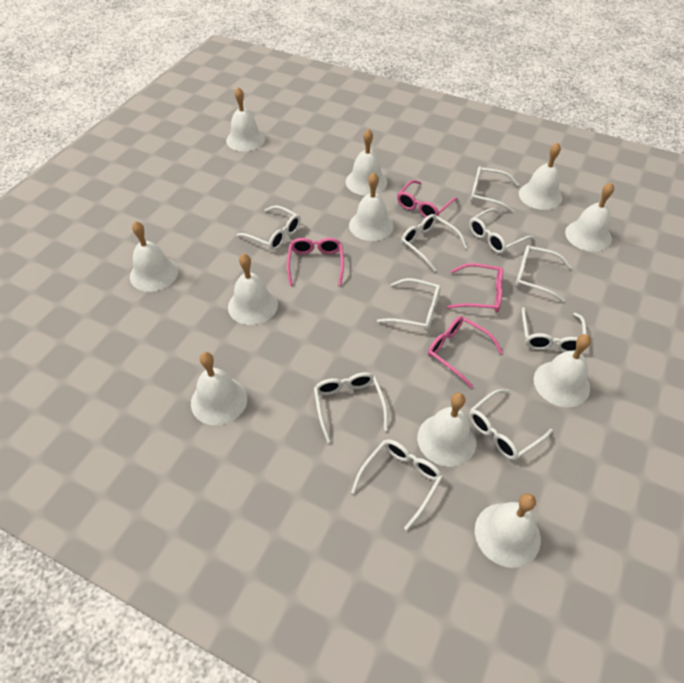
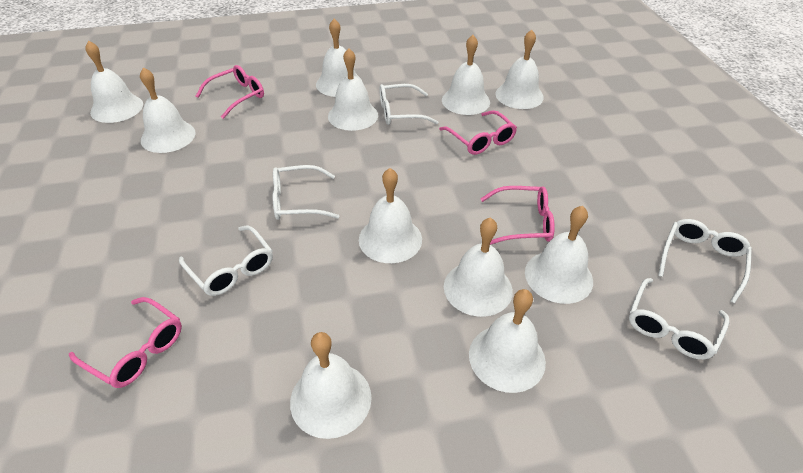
white glasses: [236,206,301,250] [314,372,388,443] [351,439,443,531] [377,278,441,331] [401,214,468,272] [469,208,535,254] [469,389,553,460] [470,166,519,213] [515,245,572,303] [522,307,587,352] = 10 -> [179,226,273,296] [273,165,339,220] [380,84,438,125] [629,278,729,359] [658,219,752,303] = 5

